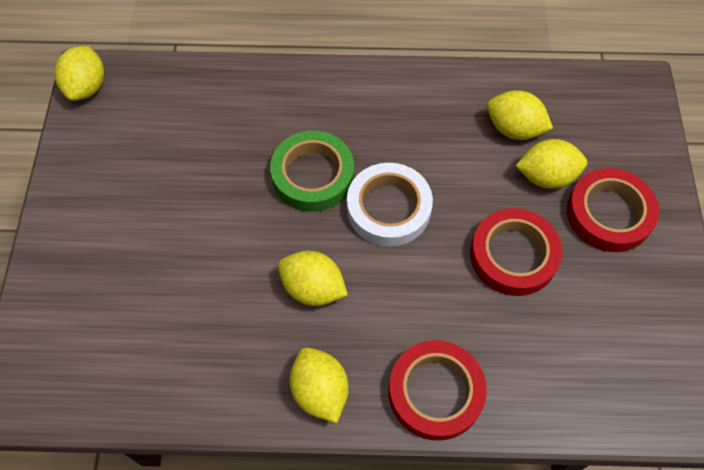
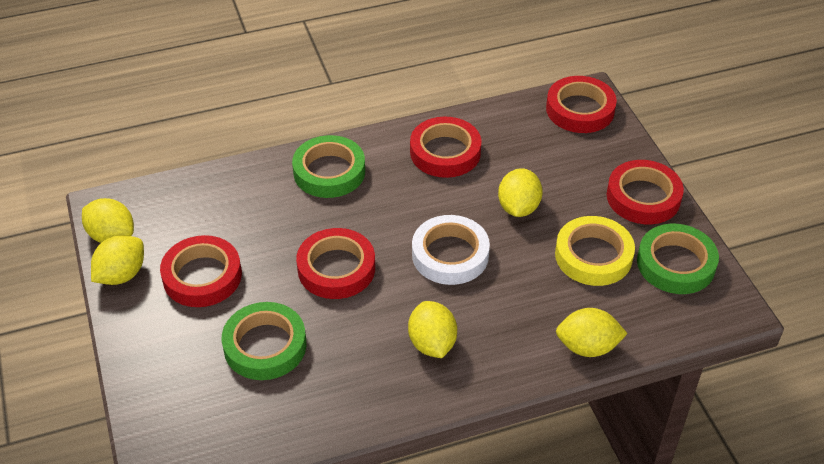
green tape: [270,131,354,212] = 1 -> [222,302,306,380] [292,135,365,198] [637,224,719,294] = 3
red tape: [389,340,487,441] [470,208,562,296] [567,168,659,252] = 3 -> [160,235,242,307] [296,228,375,299] [410,117,481,178] [546,76,617,133] [607,160,684,224] = 5
yellow tape: none = 0 -> [555,216,635,286] = 1

